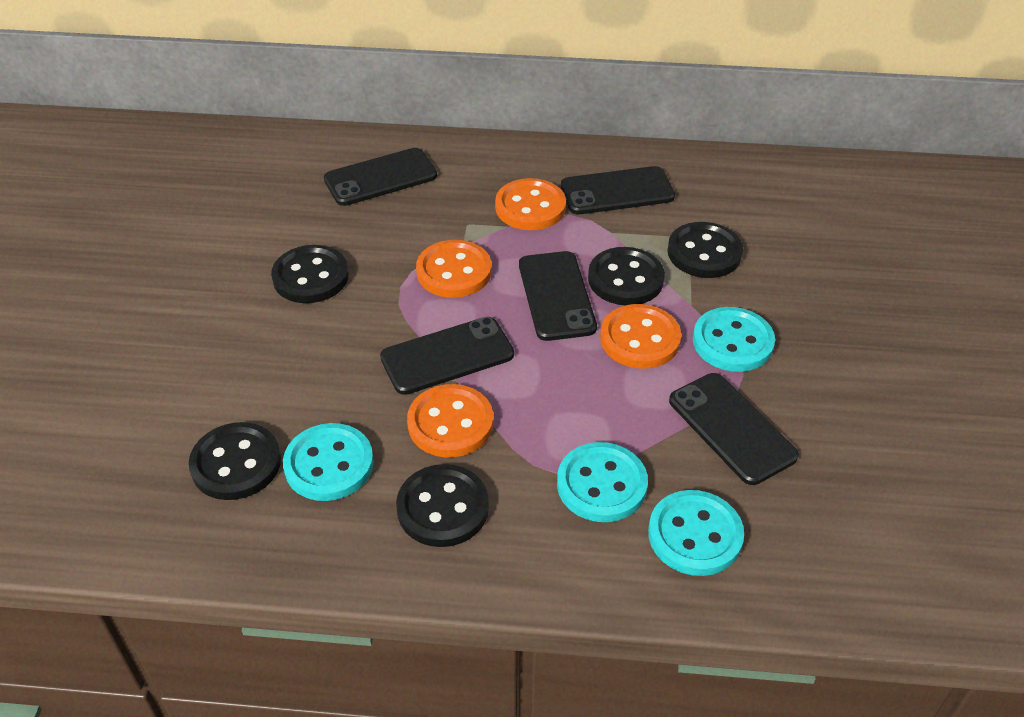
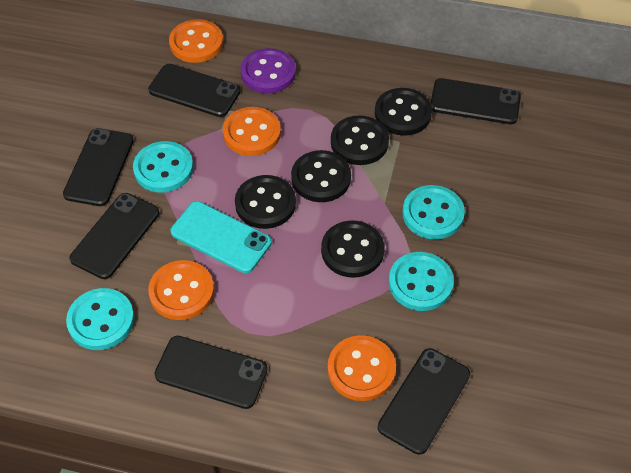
black phone: [324,148,437,206] [380,317,514,395] [519,251,597,341] [561,166,675,214] [669,373,799,485] = 5 -> [63,128,134,206] [70,193,159,279] [148,64,241,117] [154,336,268,409] [378,348,470,455] [431,78,521,124] = 6
purple button: none = 0 -> [241,48,296,93] = 1
turquoise phone: none = 0 -> [170,201,272,273] = 1

